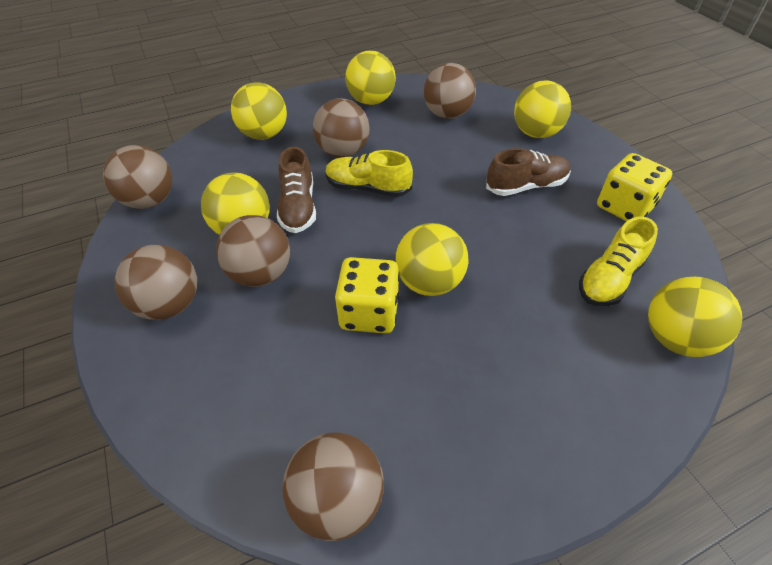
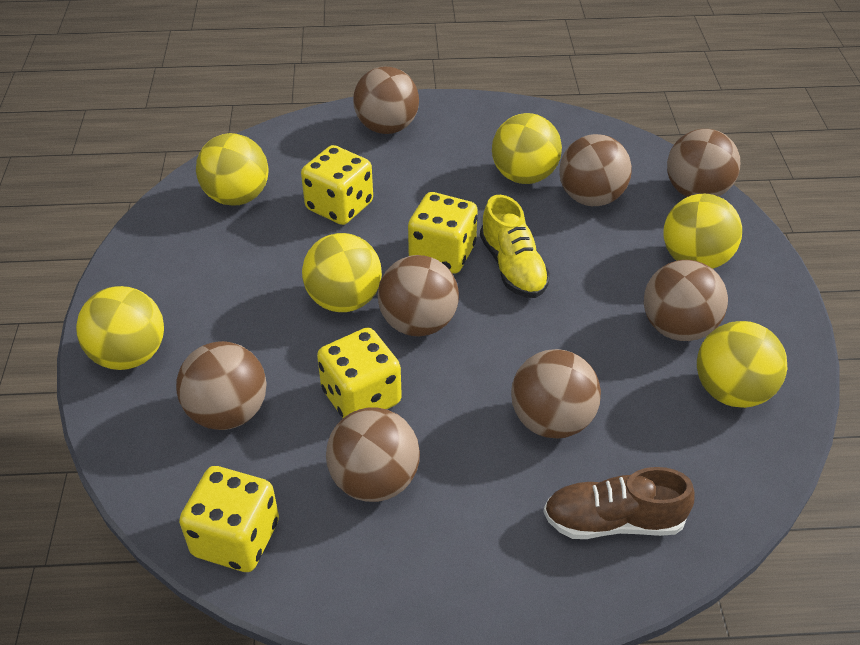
brown ball: [103,145,172,209] [115,245,197,320] [216,215,290,287] [282,432,384,541] [313,98,369,158] [424,63,476,119] = 6 -> [176,341,267,430] [326,407,420,502] [353,67,419,134] [377,255,459,336] [511,349,601,438] [559,134,632,206] [644,260,728,341] [667,129,740,197] = 8
brown shoe: [277,147,316,233] [486,148,571,196] = 2 -> [543,467,695,539] = 1
yellow dice: [335,257,400,334] [597,153,672,221] = 2 -> [179,466,279,572] [301,145,373,225] [317,327,402,418] [408,192,478,273] = 4
yellow shoe: [325,150,413,197] [579,216,658,306] = 2 -> [480,195,550,298] = 1

